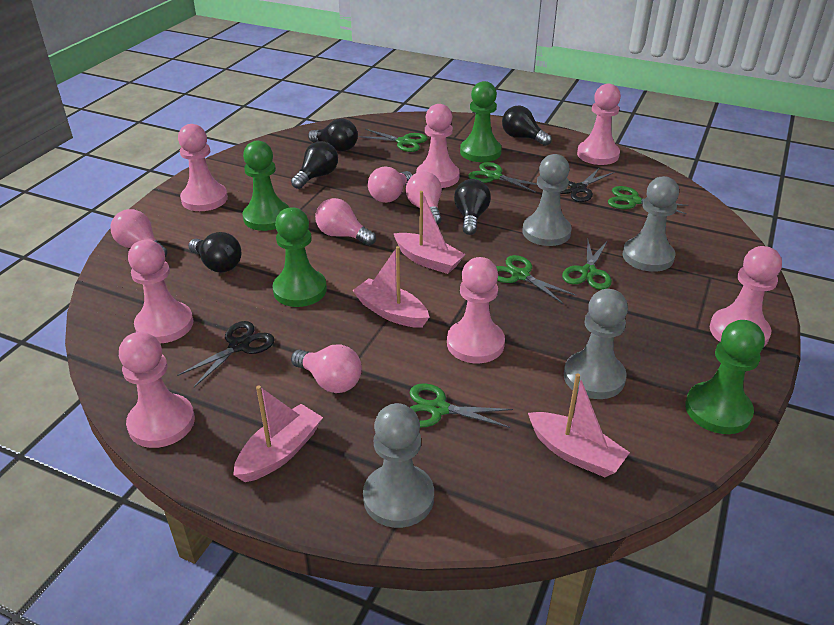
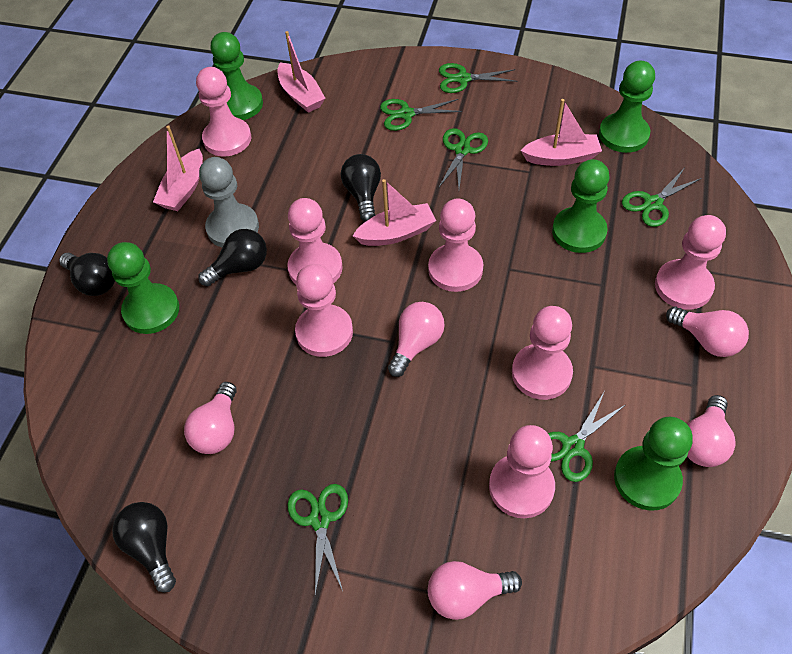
black light bulb: [188,232,241,273] [291,141,338,189] [308,119,358,152] [454,179,491,235] [502,105,552,146] = 5 -> [59,252,115,296] [112,502,176,592] [198,229,267,286] [341,154,381,222] = 4
black scissors: [177,321,275,387] [560,167,615,202] = 2 -> none = 0
green pawn: [243,141,289,231] [272,207,327,307] [460,81,502,162] [685,320,765,434] = 4 -> [107,242,179,334] [211,32,263,120] [552,159,609,253] [599,61,655,153] [614,417,693,511] = 5
grey pawn: [363,403,434,528] [522,154,572,246] [564,289,628,399] [623,176,679,272] = 4 -> [199,157,259,247] = 1

